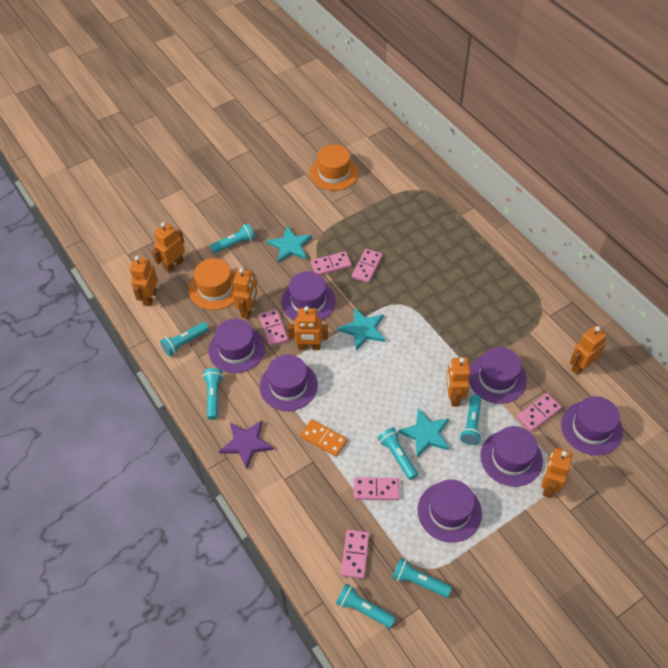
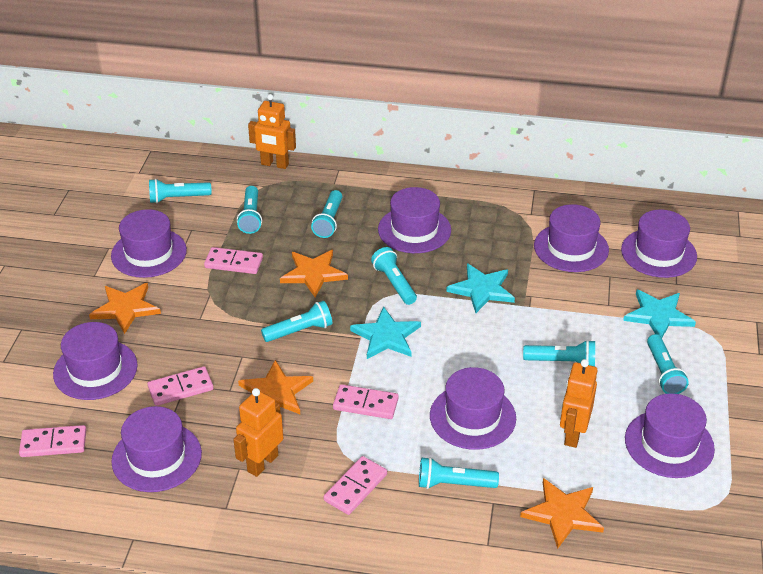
orange domino: [300,419,348,457] = 1 -> none = 0
orange hat: [189,258,236,310] [310,144,358,191] = 2 -> none = 0
orange robot: [130,256,158,306] [152,222,185,273] [233,268,257,319] [288,306,328,350] [446,358,470,407] [541,447,572,498] [570,325,607,375] = 7 -> [233,388,283,477] [248,94,296,169] [560,359,598,448] = 3
orange star: none = 0 -> [89,283,161,334] [238,360,313,414] [280,250,348,297] [520,478,604,549] = 4
pink domino: [259,309,288,346] [311,251,352,275] [341,530,370,579] [352,249,383,283] [354,477,399,500] [517,393,562,432] = 6 -> [19,425,86,457] [148,366,213,406] [204,247,263,274] [324,456,387,515] [333,384,399,419] = 5
purple hat: [208,319,265,373] [260,355,318,411] [281,271,336,321] [417,479,482,543] [469,347,527,404] [480,426,543,487] [561,396,623,455] = 7 -> [53,322,138,400] [111,209,187,278] [111,406,202,492] [378,187,451,253] [430,367,516,450] [534,204,609,272] [621,210,697,278] [625,393,715,478] = 8
purple star: [219,420,274,469] = 1 -> none = 0
turquoise flashlight: [160,322,209,356] [203,368,223,420] [210,224,255,253] [336,583,395,628] [378,428,418,480] [392,557,452,598] [460,395,481,445] = 7 -> [149,179,212,203] [237,186,262,234] [261,301,332,342] [311,190,343,238] [371,247,417,305] [419,457,499,489] [523,340,595,366] [647,334,689,394] = 8

